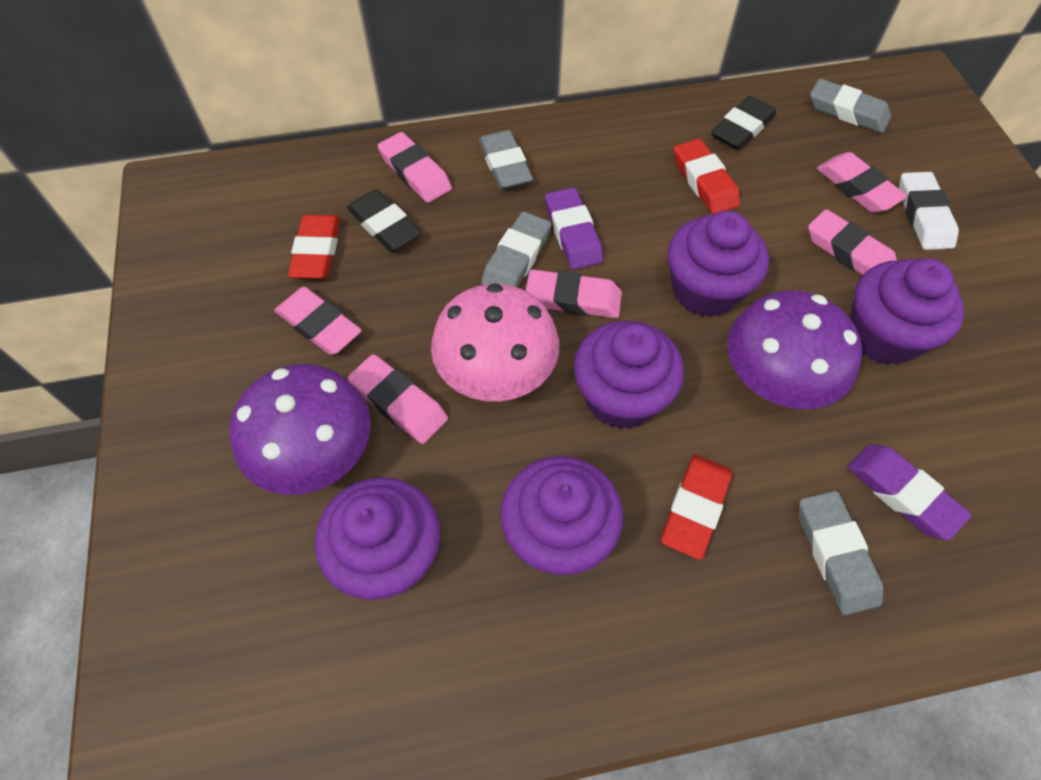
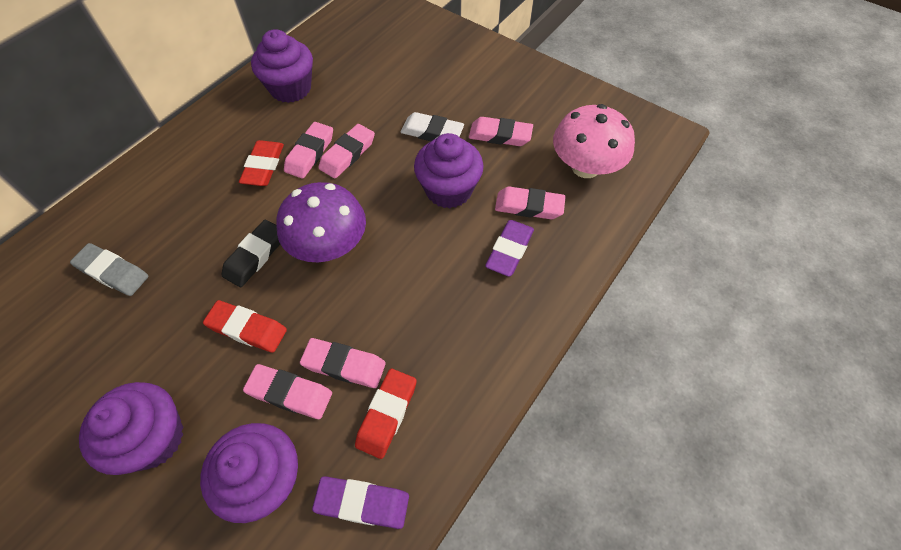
black eraser: [347,189,422,252] [711,96,776,150] = 2 -> [222,220,280,287] = 1
grey eraser: [479,130,533,189] [481,212,551,287] [799,491,884,615] [810,79,891,133] = 4 -> [70,243,148,296] = 1
purple cupcake: [315,477,440,600] [500,456,623,575] [574,321,684,429] [668,211,769,318] [850,258,965,365] = 5 -> [79,382,184,475] [200,423,298,523] [251,29,313,103] [414,133,484,208] = 4
purple mushroom: [230,364,371,495] [728,290,862,410] = 2 -> [276,182,366,262] = 1

